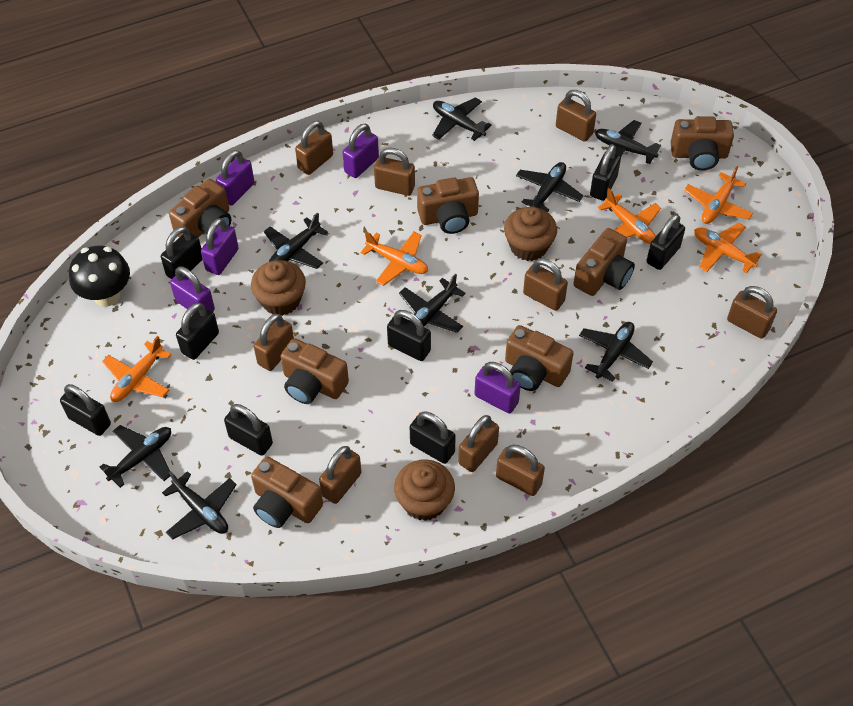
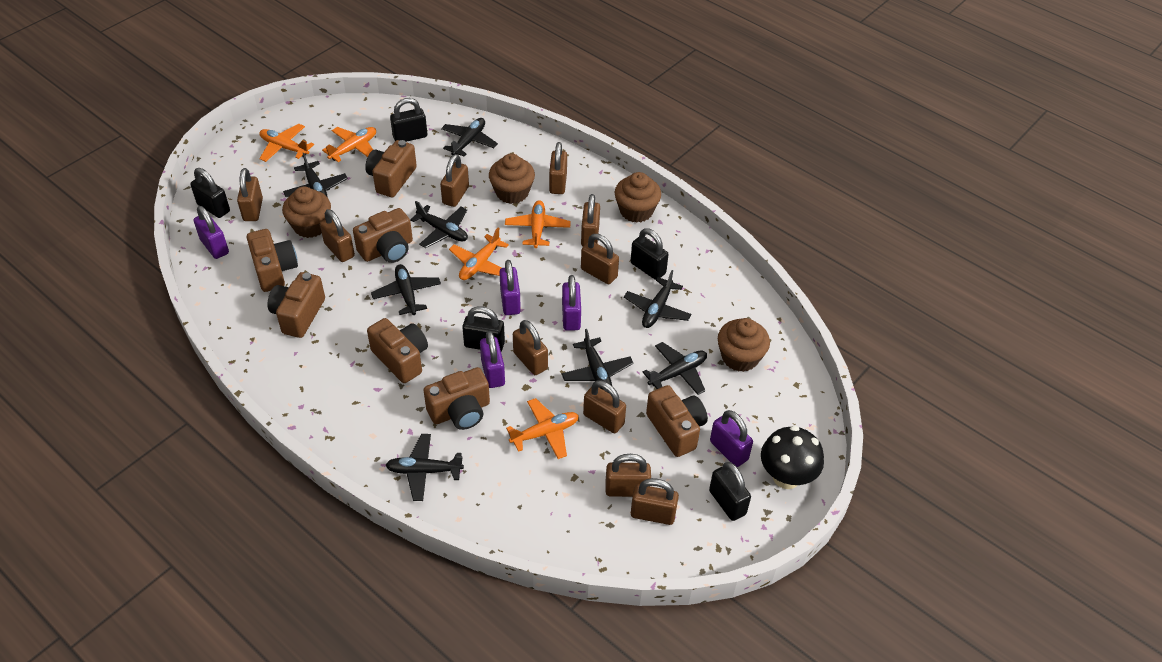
black padlock: [60,384,111,436] [161,226,203,279] [176,303,219,360] [224,404,273,456] [387,310,431,361] [410,411,456,464] [590,144,621,201] [646,214,685,270] = 8 -> [190,168,230,218] [390,98,427,142] [462,306,505,351] [631,228,669,280] [709,462,751,521] = 5
brown cupcake: [251,260,306,316] [394,460,455,521] [504,206,557,261] = 3 -> [282,186,331,238] [489,153,535,204] [615,172,661,223] [718,318,770,372] = 4
brown padlock: [254,314,294,371] [295,121,333,175] [319,446,362,504] [374,148,415,196] [458,415,499,472] [496,444,545,496] [523,258,568,311] [556,90,596,142] [727,286,777,339] = 9 -> [237,168,263,221] [320,209,355,262] [440,154,469,207] [513,320,548,375] [549,142,567,194] [581,194,600,246] [581,234,619,284] [583,380,626,433] [605,454,651,497] [631,478,679,525] = 10

